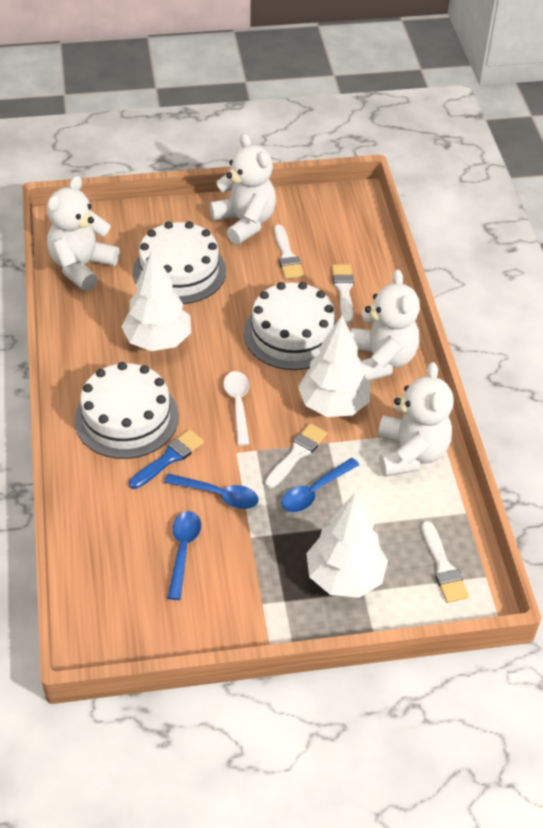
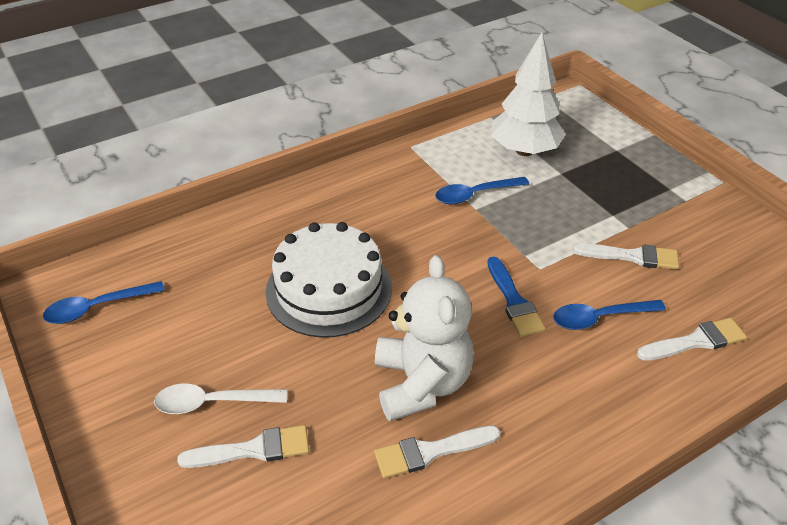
white cake: [74,362,179,459] [133,221,226,304] [244,282,337,370] = 3 -> [266,222,392,338] = 1
white teddy bear: [47,176,120,291] [210,133,276,245] [351,269,420,381] [378,362,454,477] = 4 -> [375,255,474,421] = 1
white tree: [121,250,191,351] [298,315,370,417] [306,492,388,598] = 3 -> [491,32,566,156] = 1

